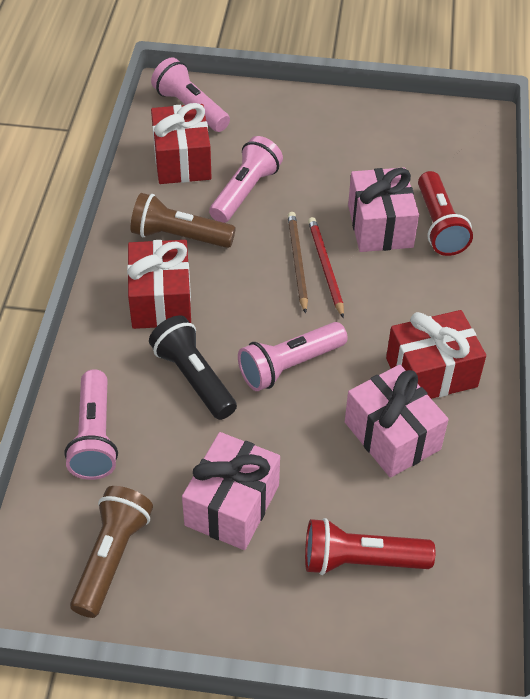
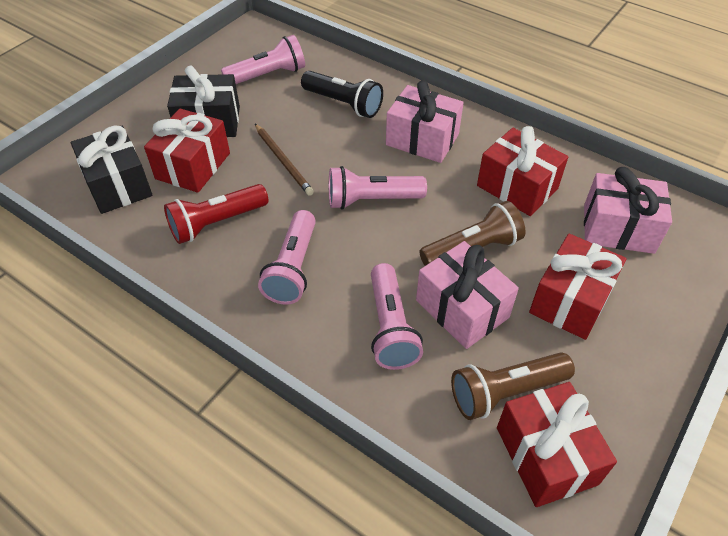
black gift: none = 0 -> [71,125,152,214] [167,66,240,137] = 2
red flashlight: [305,518,435,575] [418,171,473,256] = 2 -> [164,184,269,244] = 1
red gift: [127,240,191,329] [151,103,212,184] [386,310,486,399] = 3 -> [144,108,230,193] [477,126,568,216] [497,382,617,507] [529,234,627,340] = 4
red pencil: [308,217,344,318] = 1 -> none = 0

